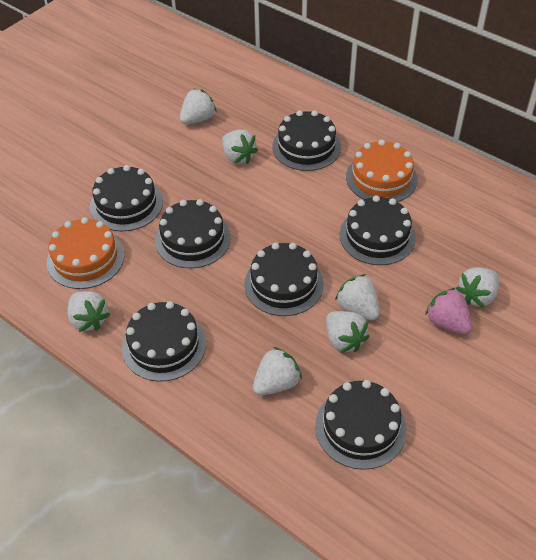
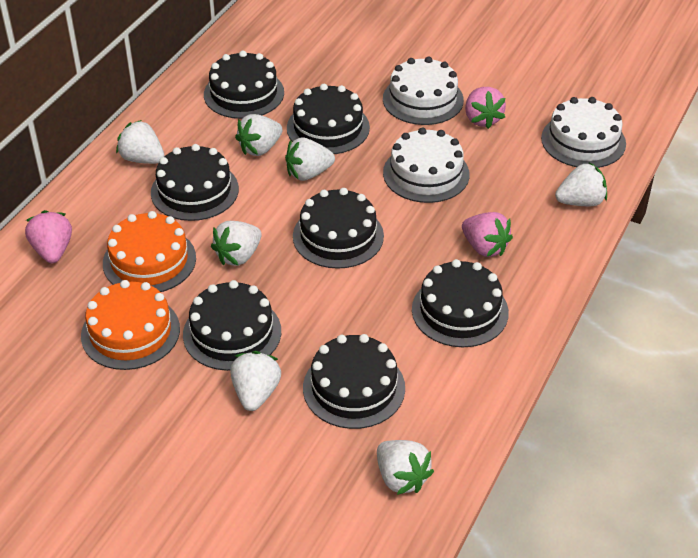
pink strawberry: [425,288,472,335] = 1 -> [25,210,72,263] [462,212,513,257] [465,87,506,129] = 3
white cake: none = 0 -> [383,57,464,125] [383,128,470,203] [541,97,626,168] = 3

